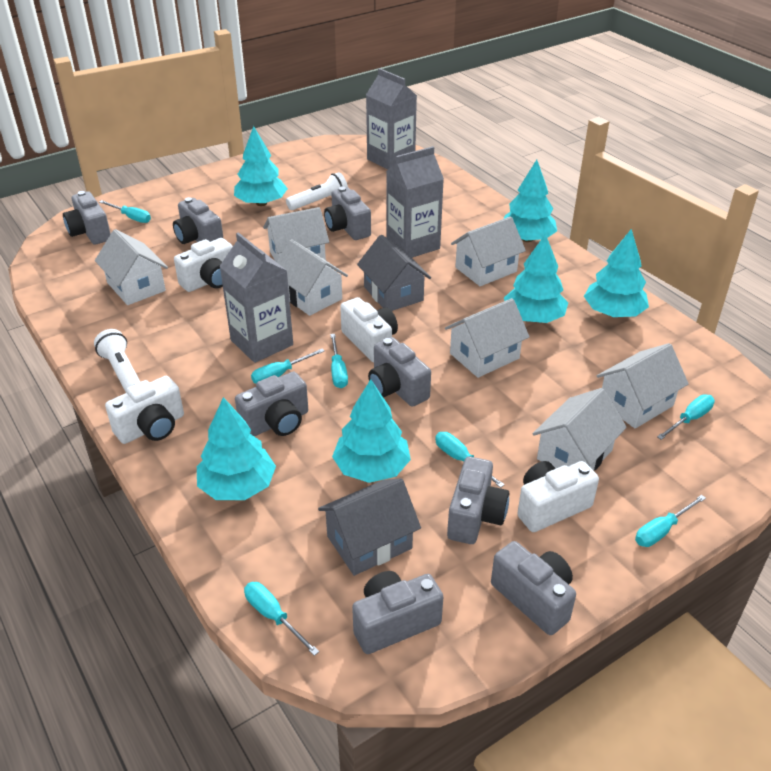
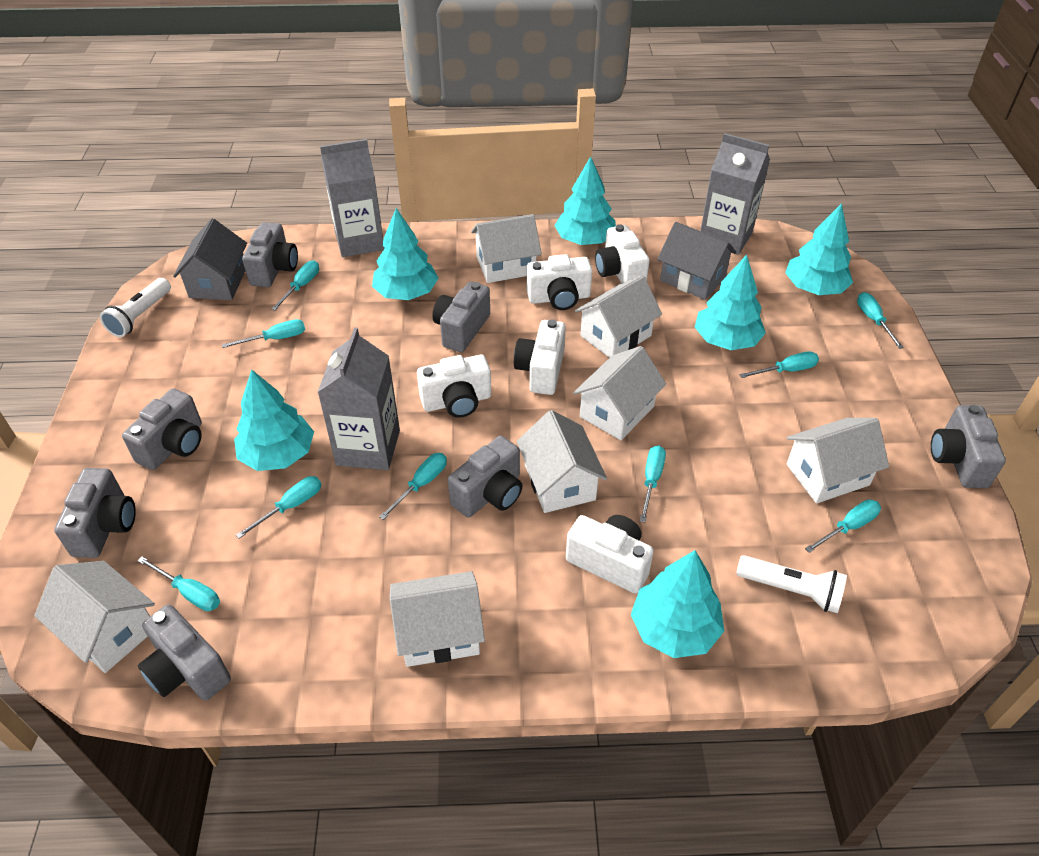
grey camera: [63,191,111,245] [173,197,223,244] [235,372,308,436] [324,186,371,240] [352,571,443,654] [368,337,431,407] [447,456,509,544] [491,541,576,635] = 8 -> [54,468,136,558] [122,388,202,470] [138,605,231,701] [242,222,298,287] [432,282,490,352] [448,436,522,518] [931,405,1006,488] = 7
turquoise screwdriver: [100,200,151,223] [244,582,319,656] [251,348,325,384] [330,334,348,388] [435,432,505,488] [635,495,706,547] [657,394,715,440] = 7 -> [137,557,220,611] [222,319,305,348] [236,476,321,539] [271,261,319,310] [379,453,447,520] [640,446,666,522] [739,351,819,378] [805,499,881,553] [857,292,904,349] = 9
white camera: [105,376,184,444] [174,238,233,292] [340,297,398,362] [517,461,599,532] = 4 -> [417,355,491,418] [514,319,566,395] [527,254,592,310] [566,515,654,594] [595,224,650,283] = 5

